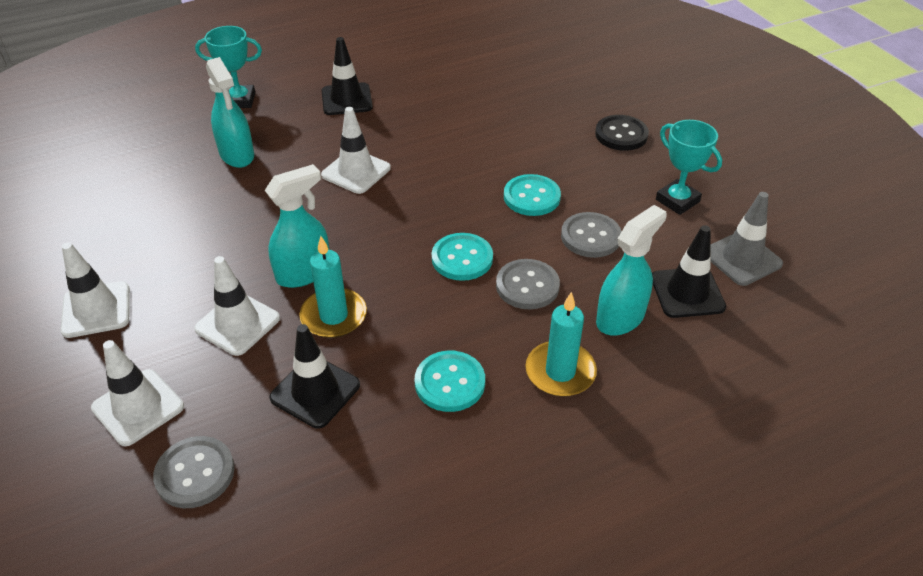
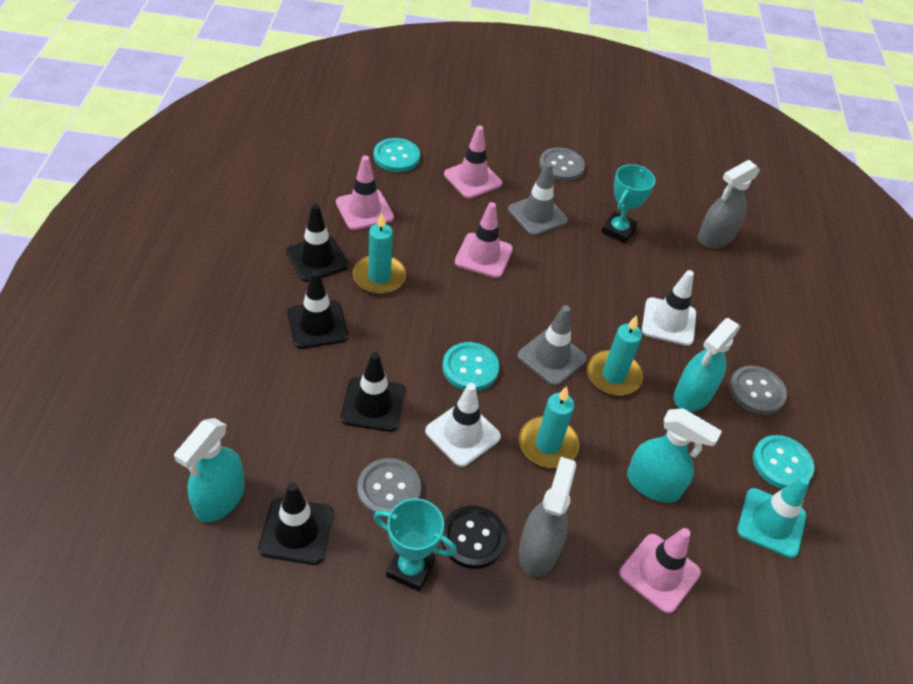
black traffic cone: [269,324,360,429] [322,37,373,115] [652,225,726,318] = 3 -> [258,482,334,565] [286,204,349,282] [287,270,348,349] [341,352,405,432] = 4
grey spray bottle: none = 0 -> [518,457,576,577] [698,160,760,248] = 2
grey traffic cone: [710,192,783,286] = 1 -> [508,162,568,236] [518,305,587,386] = 2
pink traffic cone: none = 0 -> [336,155,394,230] [444,125,502,199] [455,202,513,278] [619,528,701,614] = 4
turquoise candle: [299,236,367,338] [525,292,597,397] = 2 -> [353,213,406,294] [519,386,579,468] [587,315,643,396] = 3
turquoise traffic cone: none = 0 -> [737,476,809,558] = 1
white traffic cone: [61,242,130,338] [91,340,184,446] [194,256,280,356] [321,107,391,194] = 4 -> [425,383,501,467] [642,270,696,346] = 2

